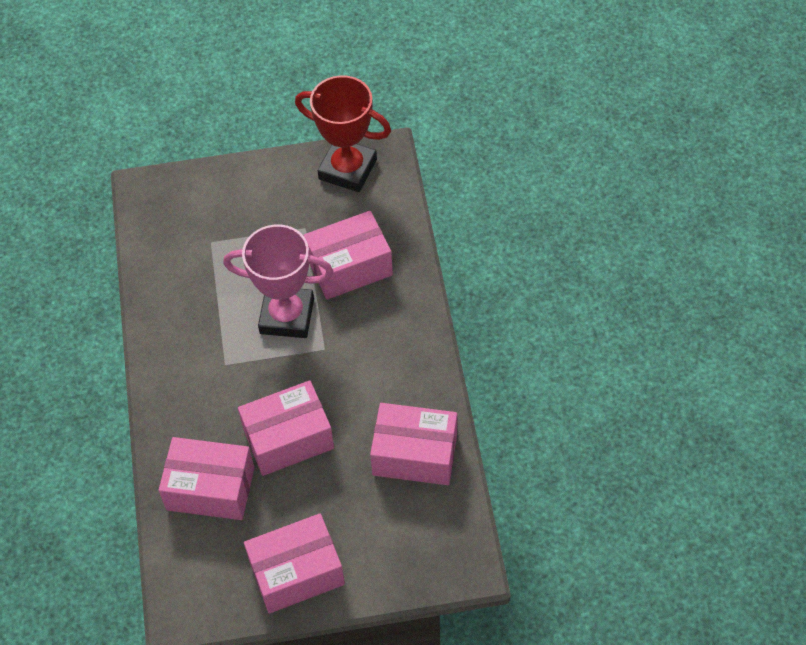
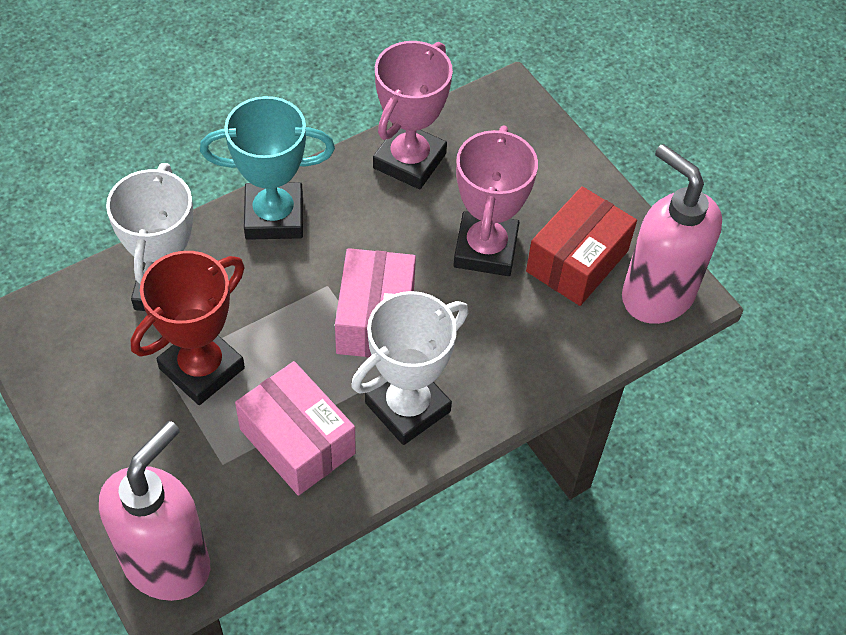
pink box: [159,437,254,520] [238,380,334,476] [244,513,345,614] [304,211,393,300] [370,403,457,485] = 5 -> [235,361,356,496] [335,248,416,358] = 2
pink soap dispenser: none = 0 -> [99,421,210,601] [622,144,722,324] = 2
pink trophy: [223,224,334,338] = 1 -> [373,41,453,189] [453,126,538,276] = 2
red box: none = 0 -> [526,186,637,306] = 1
turquoise trophy: none = 0 -> [200,96,335,240] = 1
white trophy: none = 0 -> [106,163,193,311] [351,291,468,445] = 2

